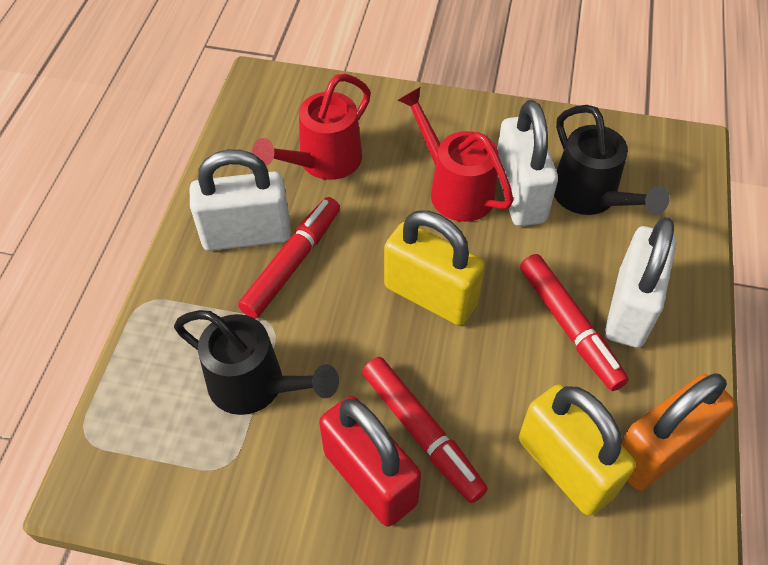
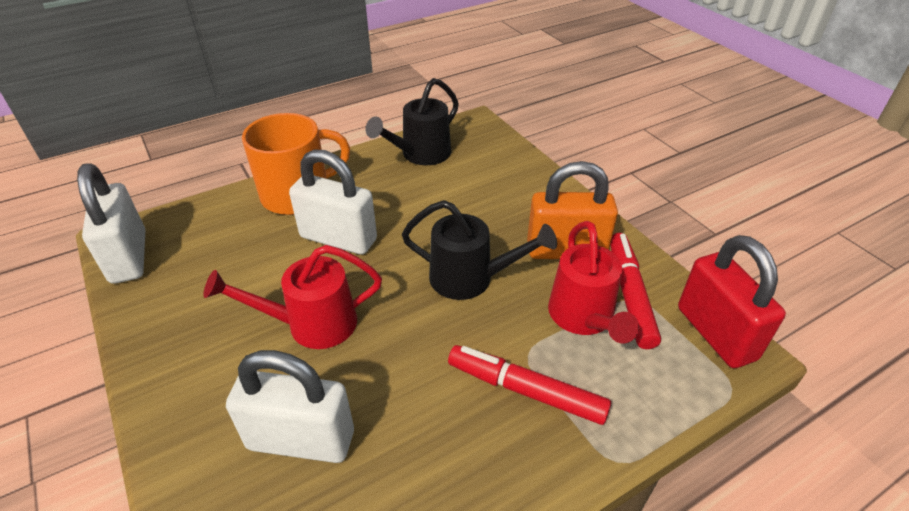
orange mug: none = 0 -> [242,113,350,215] = 1
red marker: [238,197,340,319] [362,357,488,503] [520,254,629,391] = 3 -> [448,345,611,425] [610,233,661,349] = 2
yellow padlock: [384,211,485,326] [519,384,636,516] = 2 -> none = 0

